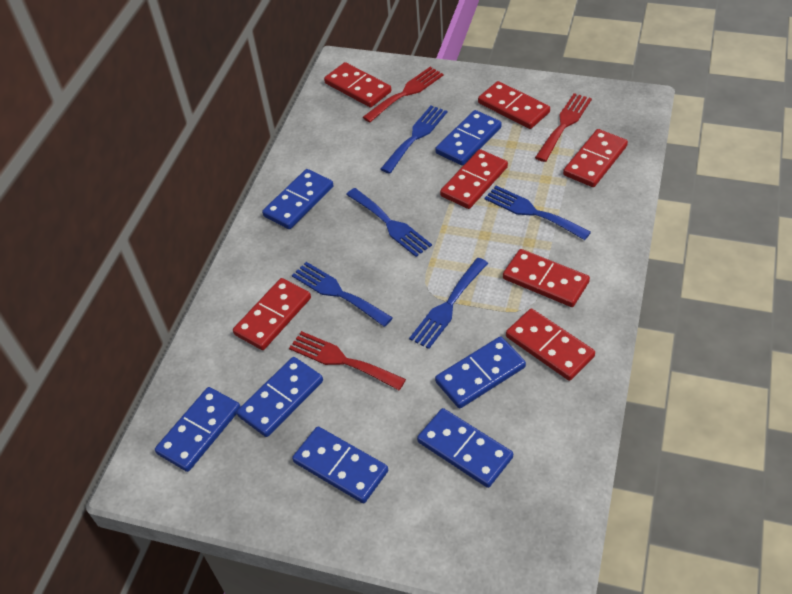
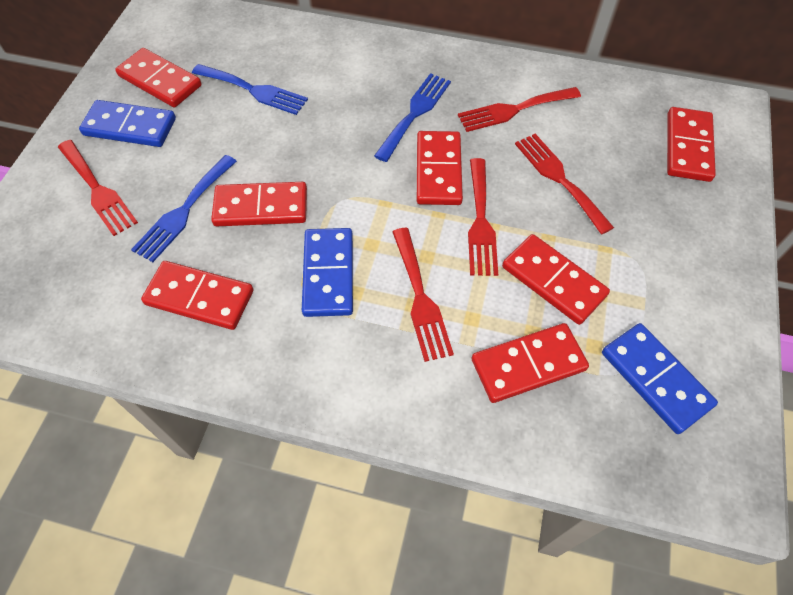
blue domino: [155,387,241,472] [237,357,323,437] [262,169,333,229] [292,427,388,503] [417,408,513,488] [435,110,502,166] [435,336,526,408] = 7 -> [79,100,176,147] [302,228,353,317] [602,323,718,434] = 3
blue fork: [292,262,393,327] [346,188,432,257] [380,106,447,174] [409,258,488,349] [485,186,591,240] = 5 -> [131,155,237,262] [192,64,308,115] [374,73,451,162] = 3
red fork: [289,331,406,390] [363,67,444,122] [535,93,592,162] = 3 -> [58,140,138,236] [392,228,454,362] [458,87,581,132] [468,158,498,276] [515,134,614,234] = 5

